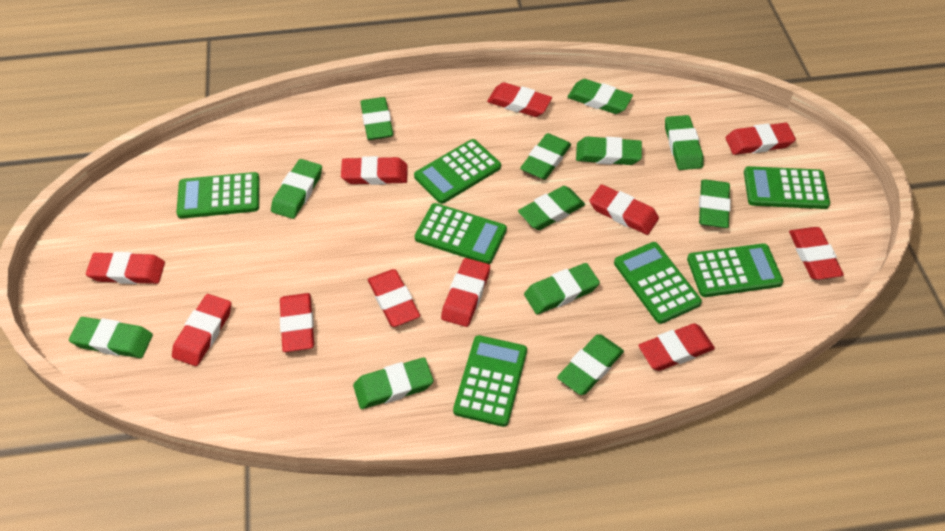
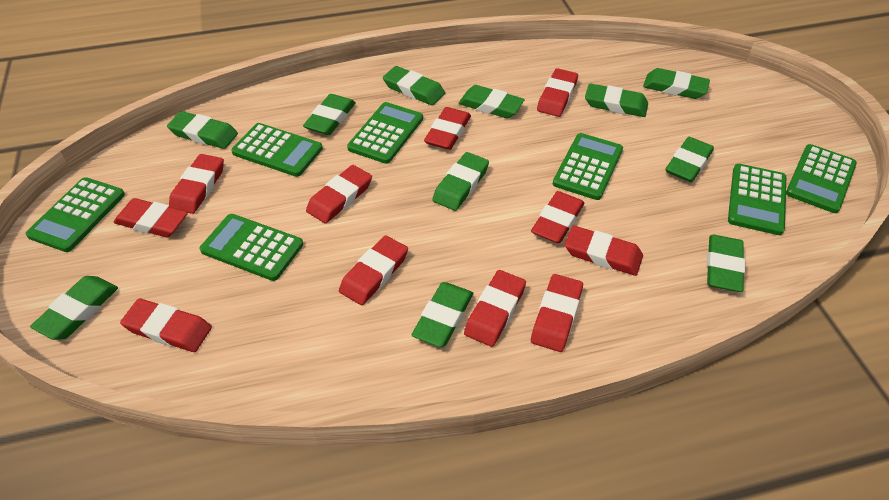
green eraser: [69,317,153,358] [271,159,322,219] [353,357,433,409] [361,97,393,140] [518,186,585,230] [520,133,571,180] [524,263,600,314] [557,334,624,395] [567,79,633,114] [576,137,642,165] [665,115,703,170] [699,179,731,228] = 12 -> [30,276,118,340] [167,111,238,149] [303,94,356,135] [383,66,445,106] [411,282,473,347] [432,152,489,211] [459,85,525,118] [585,83,648,117] [643,68,710,99] [665,137,714,182] [707,235,745,292] = 11

